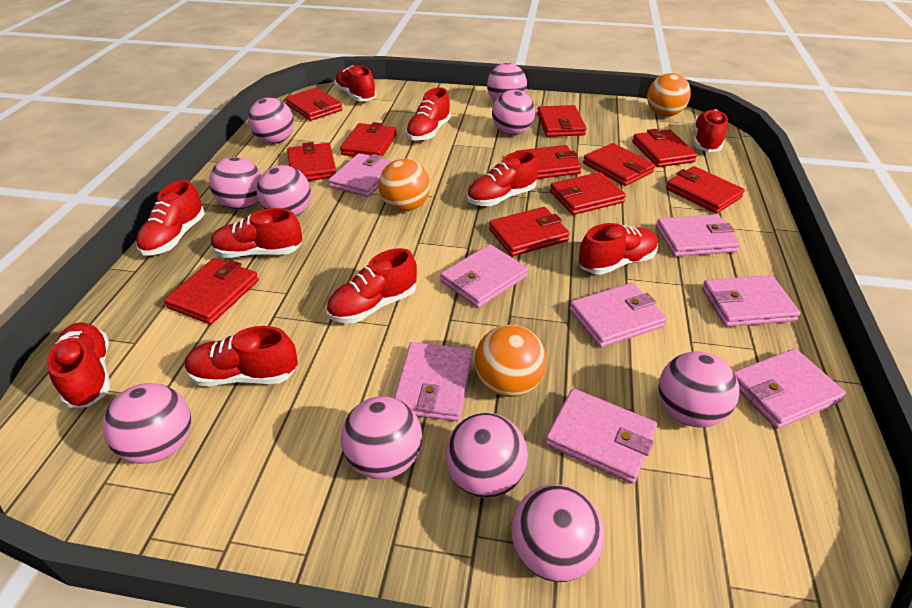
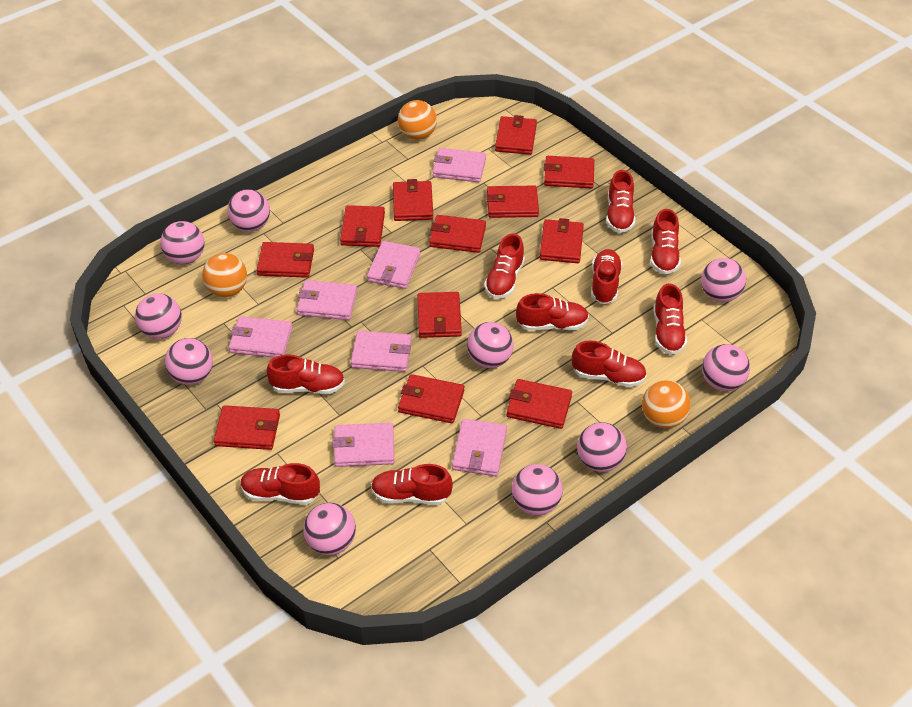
pink wallet: [328,153,393,197] [394,342,472,421] [440,244,528,308] [545,388,657,484] [569,283,667,348] [656,214,740,257] [702,275,801,327] [734,348,846,429] = 8 -> [229,316,292,358] [297,280,357,320] [332,423,394,467] [351,331,412,372] [367,241,421,289] [432,148,486,183] [452,419,507,476] = 7
red wallet: [164,258,259,324] [285,88,343,121] [287,142,336,181] [340,122,397,157] [489,207,570,256] [515,145,582,179] [537,105,587,137] [550,172,626,215] [583,143,655,186] [632,129,697,167] [666,166,745,214] = 11 -> [214,405,280,450] [257,242,314,278] [340,205,385,247] [393,179,433,221] [398,374,464,423] [417,292,462,338] [429,215,486,253] [486,185,539,218] [495,115,537,155] [506,379,572,429] [539,218,584,263] [544,156,594,189] = 12

